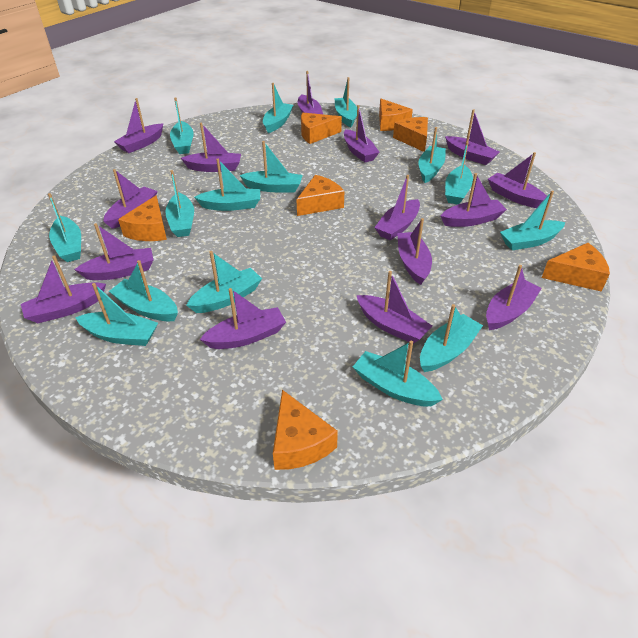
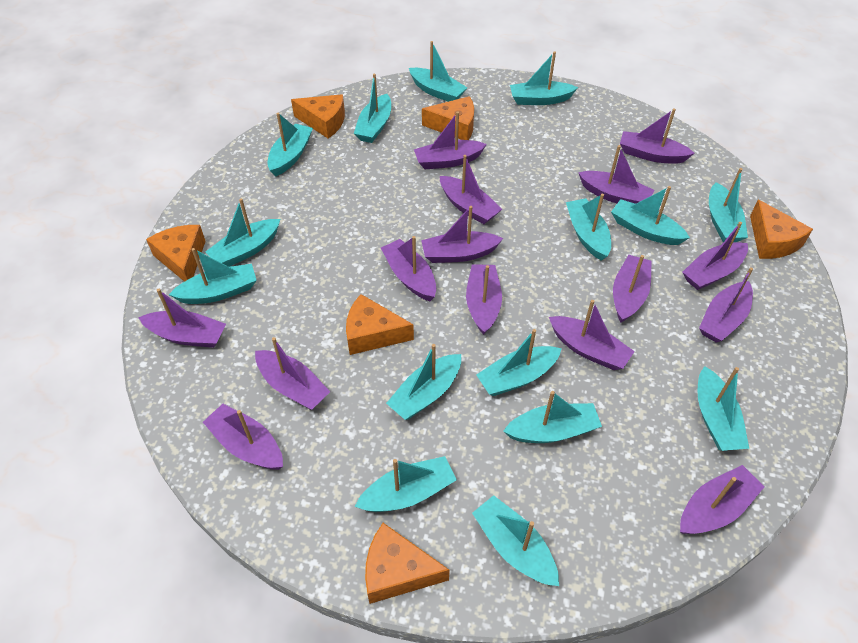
orange cheese: [118,195,167,241] [273,390,338,470] [296,175,344,216] [301,113,342,144] [379,99,413,131] [393,117,428,152] [542,243,610,292] = 7 -> [146,225,206,282] [291,94,345,139] [346,294,414,355] [365,523,450,604] [422,96,474,140] [750,200,813,259] = 6

